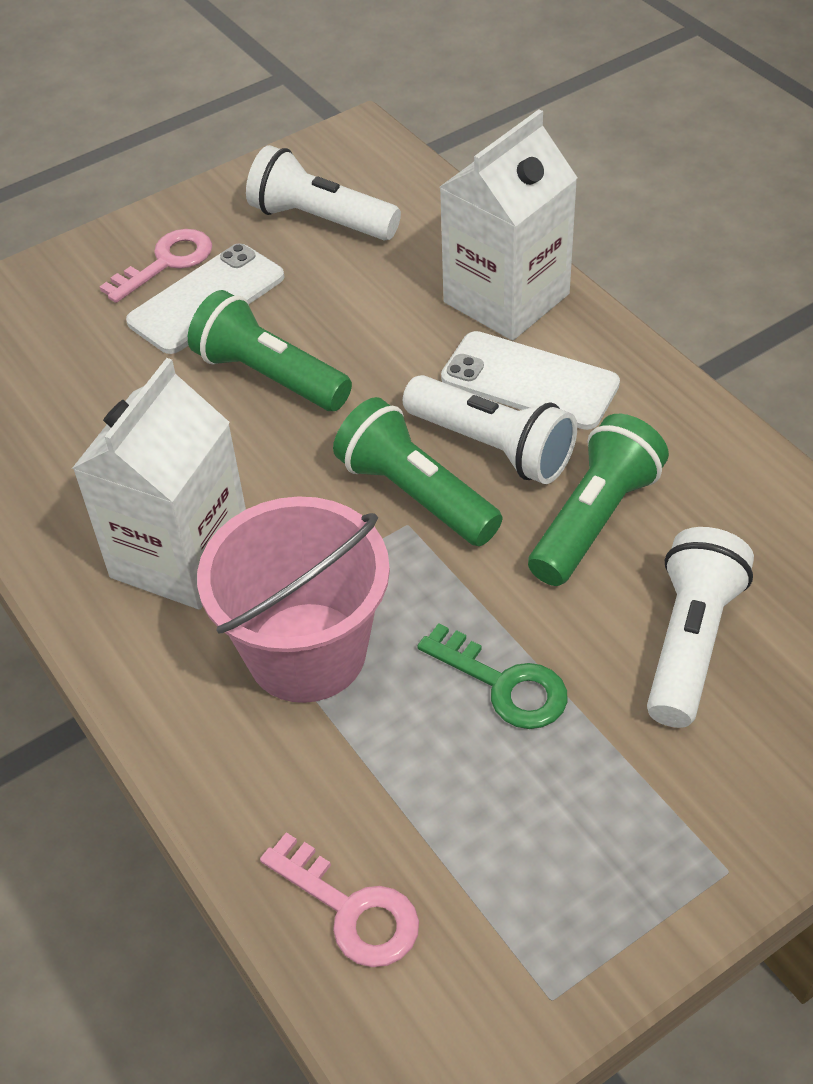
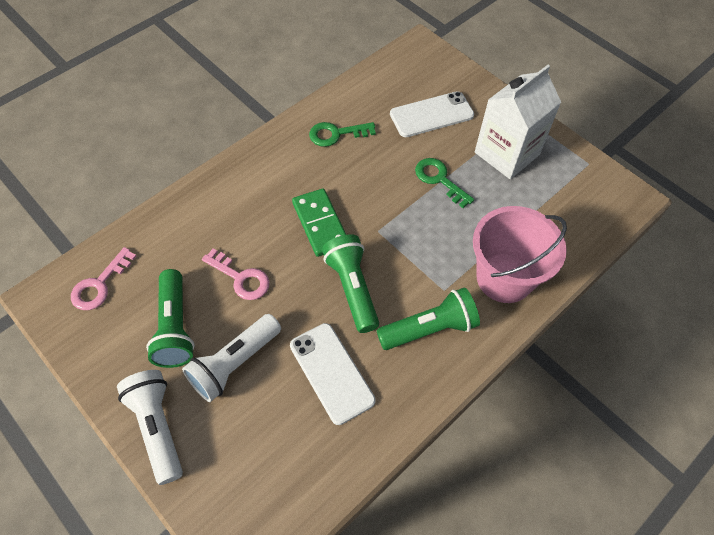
green domino: none = 0 -> [292,188,346,257] = 1
green key: [417,623,568,729] = 1 -> [309,122,376,147] [415,158,474,208] = 2
white carton: [72,358,246,609] [440,109,578,341] = 2 -> [475,65,561,179] = 1
white flashlight: [246,145,401,241] [403,375,577,484] [647,527,754,728] = 3 -> [117,370,183,485] [182,314,281,402] = 2

